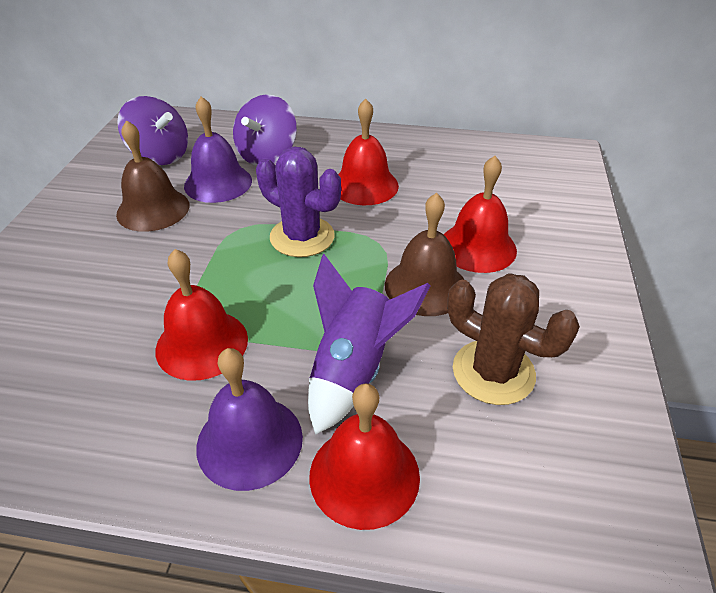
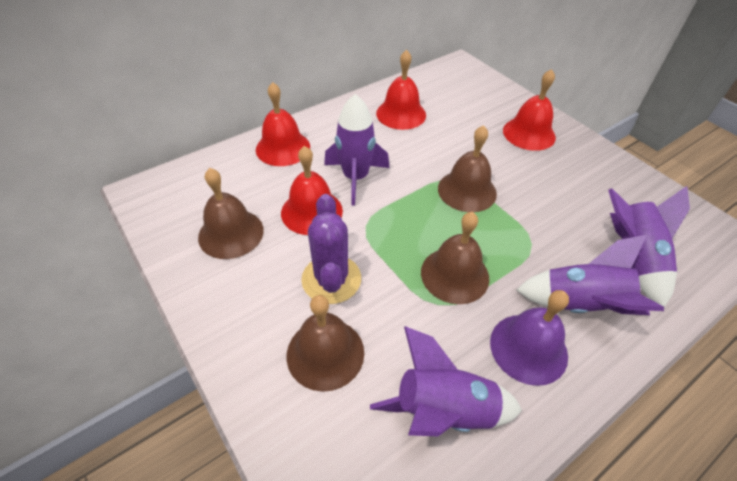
brown bell: [116,120,190,232] [385,193,464,316] = 2 -> [198,168,264,259] [287,295,364,392] [421,212,489,304] [438,125,497,212] = 4
brown cactus: [447,273,580,405] = 1 -> none = 0
purple bell: [184,96,252,203] [196,348,303,491] = 2 -> [490,290,569,386] = 1
purple rocket: [308,254,430,435] = 1 -> [324,94,389,206] [370,326,522,436] [517,235,664,315] [608,186,690,307] = 4
purple spinning top: [117,96,188,165] [233,94,297,166] = 2 -> none = 0

